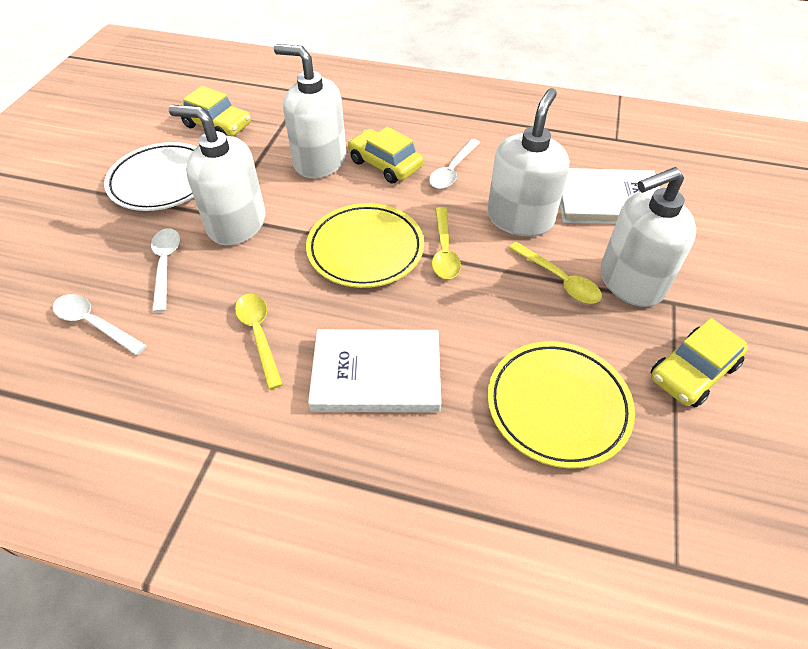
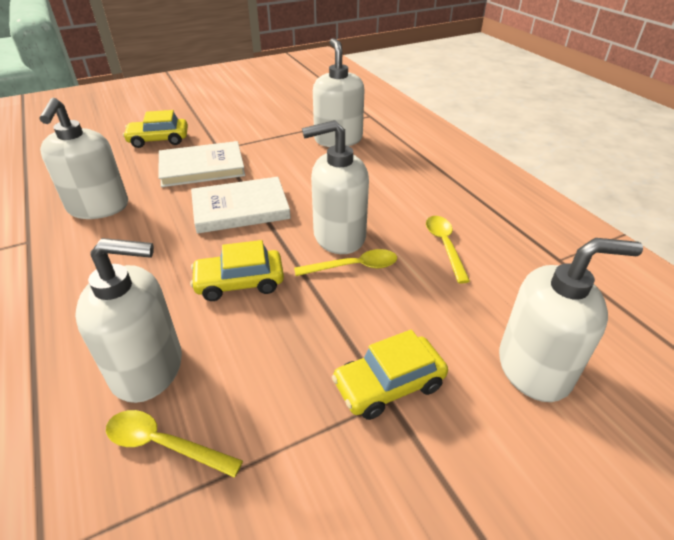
white plate: [104,142,197,211] = 1 -> none = 0
white soap dispenser: [169,105,266,245] [274,44,346,178] [487,88,569,237] [601,167,696,307] = 4 -> [39,98,128,219] [75,238,182,403] [302,120,369,254] [313,38,365,147] [499,238,643,402] = 5
white spoon: [53,294,147,355] [151,228,180,313] [429,139,480,189] = 3 -> none = 0
yellow plate: [306,203,424,288] [488,341,635,468] = 2 -> none = 0

